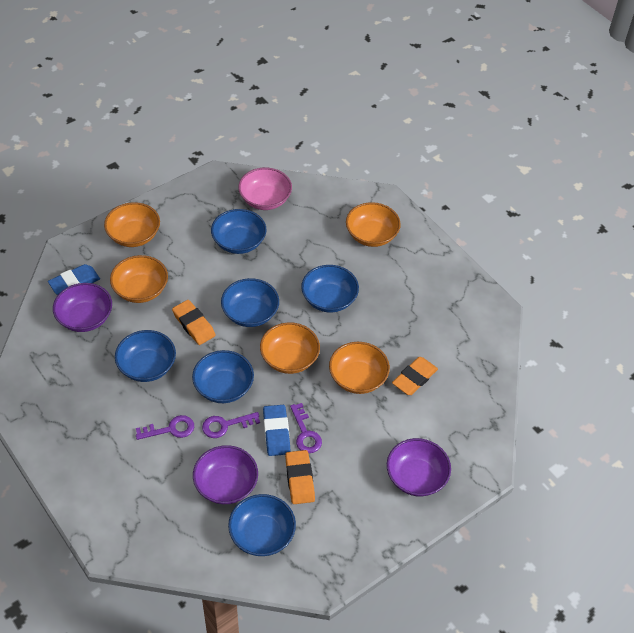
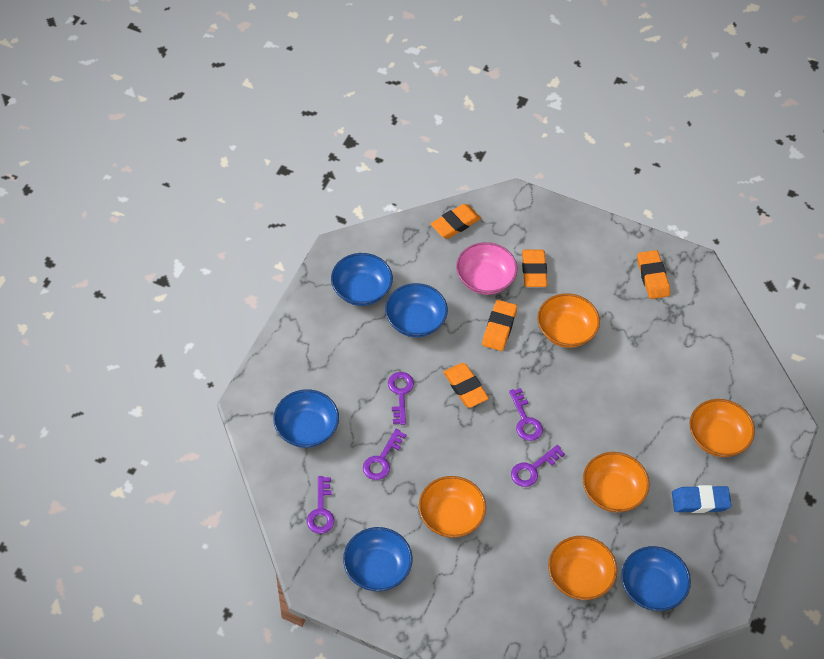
blue bowl: [115,330,176,382] [192,350,254,403] [211,209,267,254] [221,278,279,327] [228,494,296,556] [301,265,359,313] = 6 -> [273,389,339,448] [331,253,393,306] [343,527,412,591] [385,283,448,337] [621,546,691,611] = 5
blue eraser: [48,264,100,295] [263,405,290,456] = 2 -> [672,485,732,513] = 1
orange eraser: [172,300,216,345] [285,450,315,504] [392,357,438,395] = 3 -> [431,204,481,239] [443,363,489,408] [482,300,517,351] [522,249,547,287] [637,250,670,299] = 5
purple bowl: [53,283,112,332] [193,445,258,504] [387,438,451,496] = 3 -> none = 0
purple key: [136,415,194,440] [202,412,260,438] [290,403,322,453] = 3 -> [307,476,334,534] [363,429,406,480] [388,372,414,425] [509,388,543,441] [511,445,565,487] = 5

